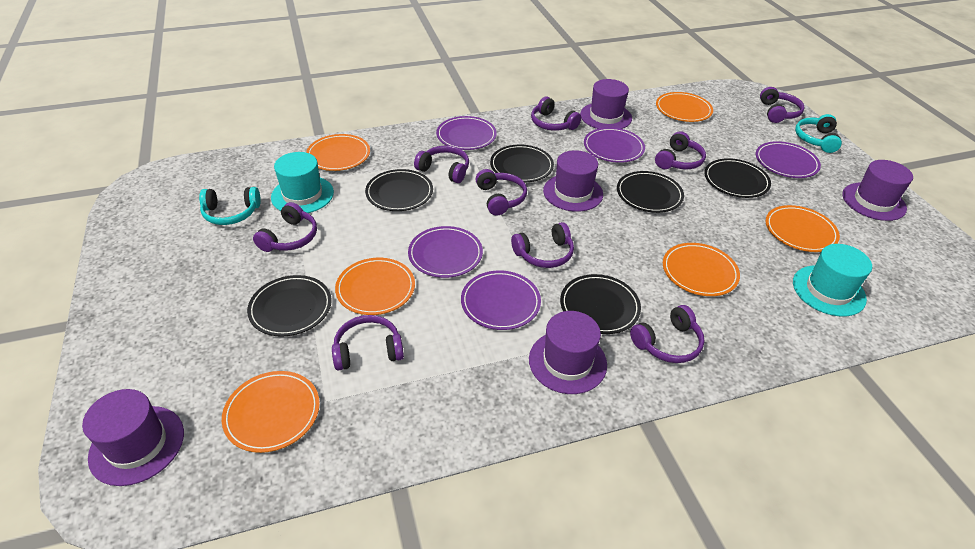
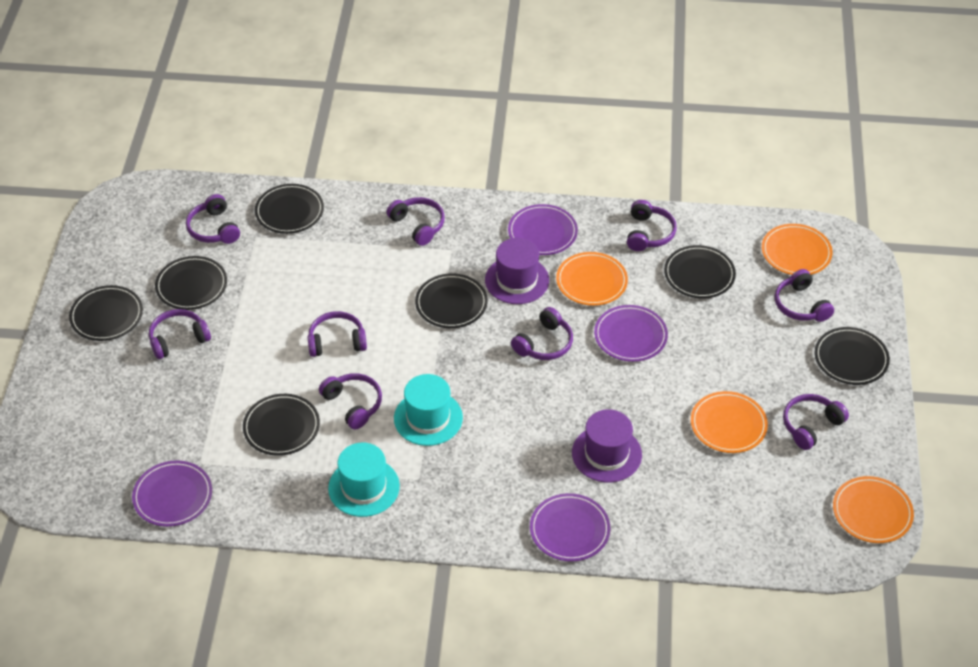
black plate: [247,275,332,337] [365,169,433,211] [490,145,554,182] [560,274,641,334] [617,171,684,213] [704,158,771,198] = 6 -> [69,285,143,341] [155,256,227,310] [243,394,320,456] [255,184,324,234] [415,273,488,328] [664,245,736,299] [815,327,890,385] = 7
orange plate: [222,371,320,453] [306,134,370,171] [335,258,415,315] [656,92,713,122] [663,243,740,296] [766,205,840,252] = 6 -> [556,252,628,306] [691,391,768,453] [762,224,833,275] [833,476,914,543] = 4
purple hat: [82,389,184,486] [529,311,607,394] [543,150,603,212] [580,79,632,129] [842,160,913,221] = 5 -> [485,238,549,304] [572,409,642,483] = 2
purple plate: [408,226,483,278] [436,116,497,150] [461,271,541,330] [584,127,645,163] [756,141,821,178] = 5 -> [132,460,212,527] [508,204,578,255] [530,493,610,562] [594,305,668,362] = 4
turquoise headphones: [199,187,261,225] [795,114,842,153] = 2 -> none = 0

